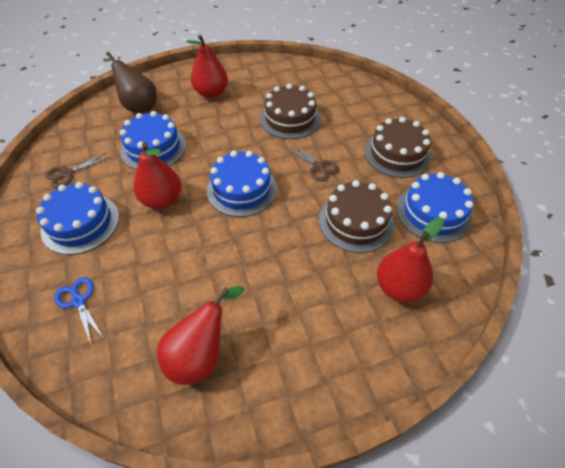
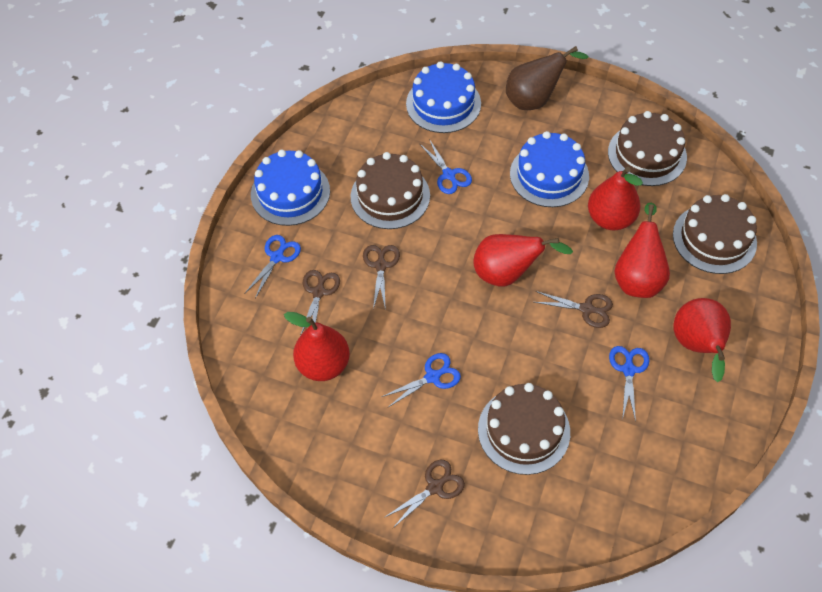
blue cake: [36,182,119,255] [120,111,186,169] [207,151,277,217] [396,172,473,243] = 4 -> [251,150,330,226] [406,61,481,133] [510,131,589,207] = 3
blue scissors: [54,277,104,344] = 1 -> [244,235,301,298] [381,353,461,407] [420,139,472,194] [609,346,649,422] = 4
brown cake: [260,84,321,139] [319,180,394,253] [364,117,431,178] = 3 -> [350,152,430,229] [478,383,570,475] [608,111,687,186] [673,194,757,274] = 4
brown scissors: [45,152,109,188] [286,143,339,181] = 2 -> [300,270,340,336] [363,245,400,310] [385,460,465,528] [534,291,613,328] = 4
red pear: [134,142,182,209] [157,286,244,385] [186,34,228,98] [377,217,444,303] = 4 -> [284,312,350,381] [473,234,573,286] [588,167,643,230] [614,203,670,298] [673,298,731,382] = 5

